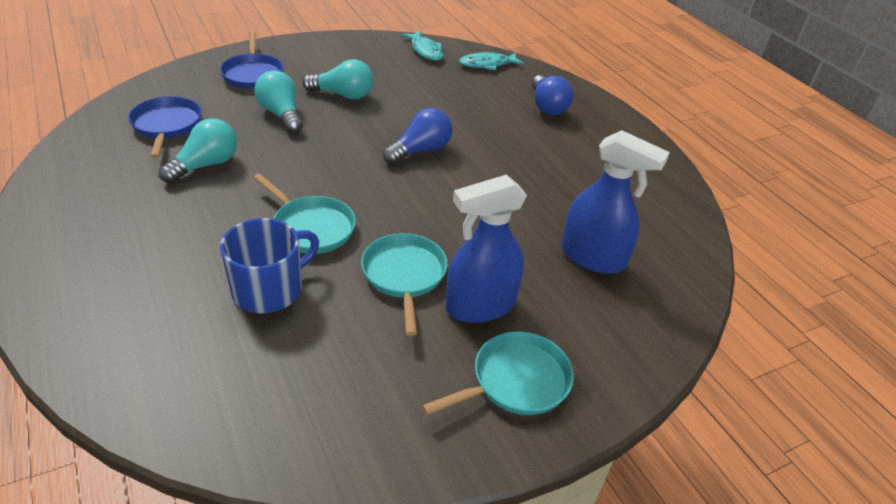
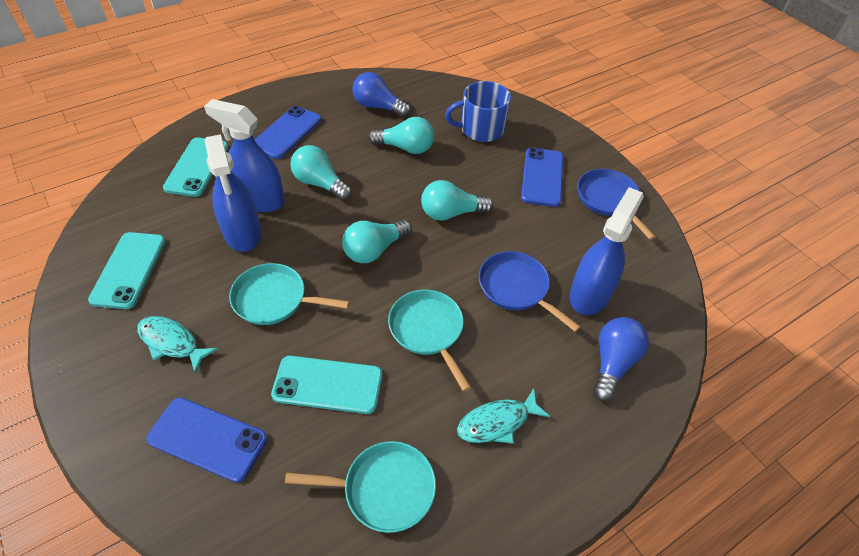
blue phone: none = 0 -> [146,397,268,483] [254,106,321,159] [521,148,563,207] = 3
blue spray bottle: [446,174,527,323] [561,130,670,274] = 2 -> [204,99,285,212] [204,134,261,252] [569,187,644,315] = 3
turquoise light bulb: [159,118,237,183] [254,70,303,133] [302,59,373,100] = 3 -> [290,145,352,201] [342,220,412,263] [368,117,434,154] [421,180,494,221] = 4
turquoise phone: none = 0 -> [88,232,166,309] [163,138,228,197] [271,356,382,414] = 3

